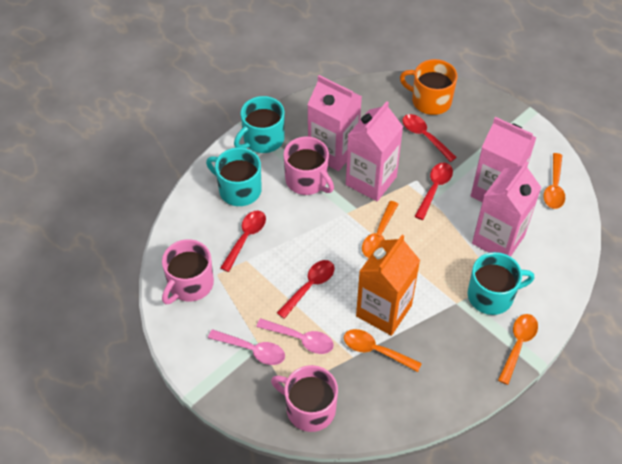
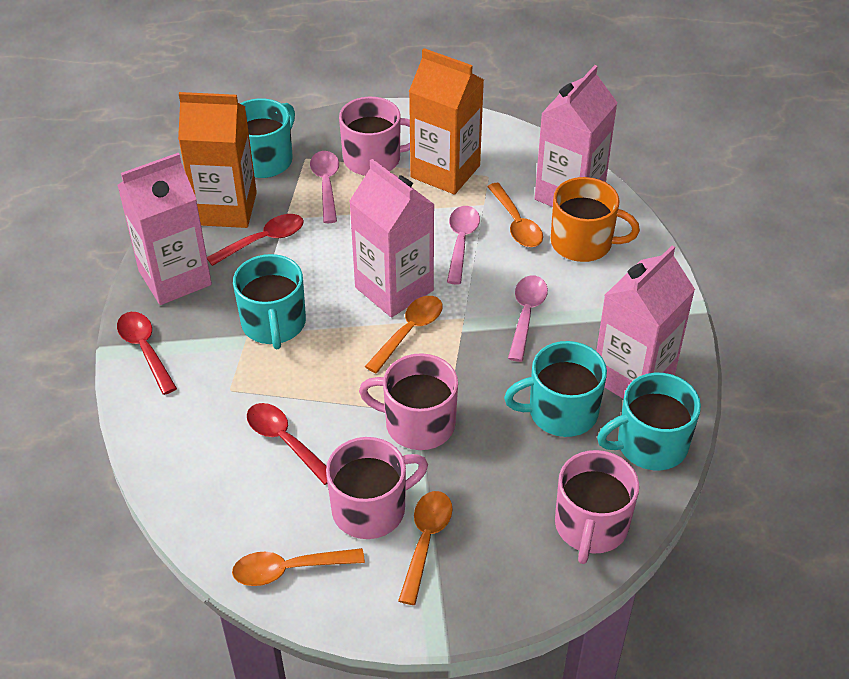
orange carton: [356,235,420,336] = 1 -> [178,92,257,228] [409,48,484,195] = 2
pink mug: [162,239,214,304] [271,365,338,432] [284,137,334,195] = 3 -> [326,437,428,539] [339,97,410,176] [359,353,458,450] [555,450,639,564] = 4
pink spoon: [208,329,285,365] [256,318,334,354] = 2 -> [310,151,339,223] [447,206,480,285] [508,276,548,362] = 3
red spoon: [220,210,266,272] [277,260,335,319] [402,114,457,162] [414,162,453,220] = 4 -> [117,312,177,395] [207,214,304,266] [247,403,328,485] = 3
turquoise mug: [206,147,262,206] [234,96,285,153] [468,252,534,315] = 3 -> [233,254,306,349] [240,98,295,178] [504,341,607,437] [597,373,701,470] = 4

